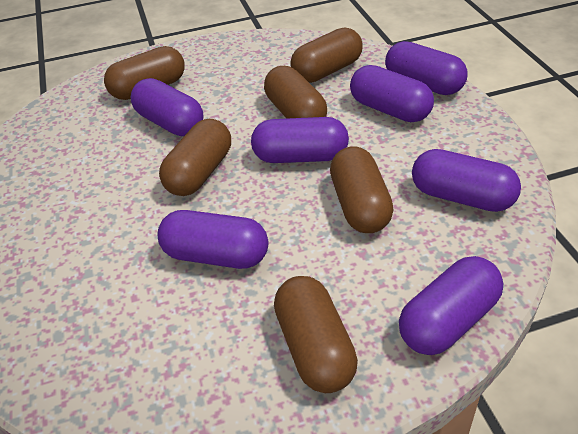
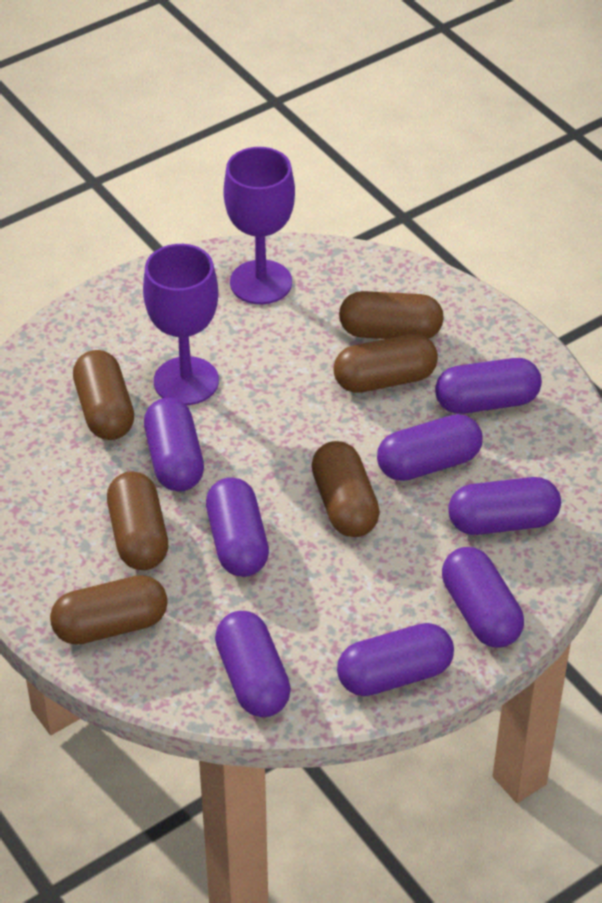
purple capsule: [131,78,203,136] [158,210,268,269] [251,117,349,163] [350,65,434,122] [385,41,468,95] [399,256,503,355] [412,149,521,212] = 7 -> [144,398,204,492] [206,477,269,577] [215,611,291,717] [337,623,454,696] [377,414,483,481] [435,358,542,414] [442,547,524,648] [448,477,561,535] = 8
purple goblet: none = 0 -> [143,244,219,405] [223,147,295,304] = 2

